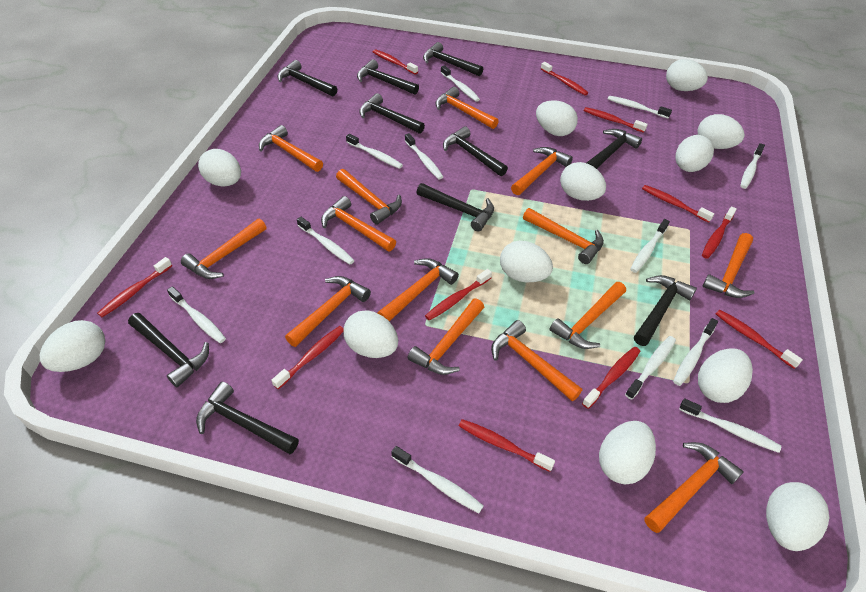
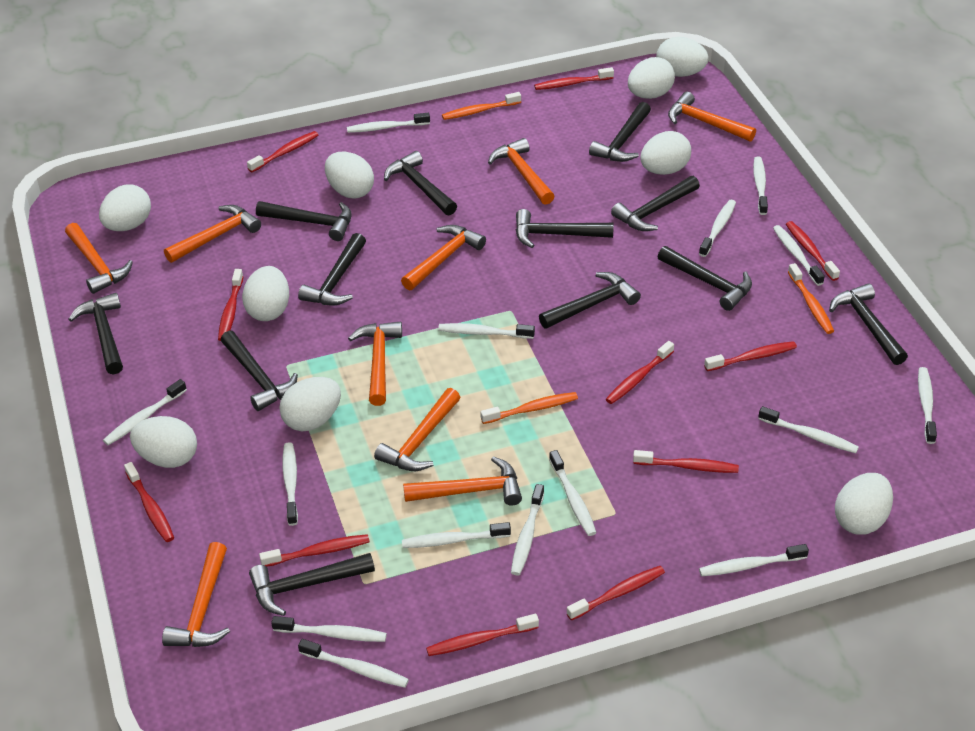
black hammer: [128,313,209,387] [196,382,299,454] [277,60,337,96] [357,59,419,95] [359,93,425,134] [416,183,494,232] [423,42,483,76] [443,126,508,176] [587,129,642,169] [634,275,697,346] = 10 -> [68,293,123,375] [221,330,298,411] [249,553,375,616] [256,201,352,241] [298,233,366,306] [384,151,457,215] [516,209,614,248] [539,272,641,329] [589,102,651,162] [611,176,700,231] [658,246,752,311] [829,283,908,365] = 12
orange hammer: [181,218,267,279] [259,125,323,172] [285,276,371,347] [321,196,396,251] [336,169,402,225] [378,258,459,322] [408,298,484,375] [435,87,499,129] [491,320,582,401] [511,147,573,195] [523,208,604,264] [550,282,626,349] [645,442,744,533] [703,233,754,298] = 14 -> [65,223,133,294] [162,542,230,647] [164,205,261,263] [348,321,402,406] [374,388,461,471] [401,225,486,290] [403,456,522,506] [488,138,555,205] [668,92,756,142] = 9
orange toothbrush: none = 0 -> [442,92,521,120] [480,392,578,424] [788,263,834,334] = 3
white egg: [40,320,105,372] [198,149,241,187] [343,310,398,358] [500,241,553,282] [536,100,578,136] [560,162,606,201] [599,421,656,484] [666,59,708,91] [676,135,714,172] [698,114,745,149] [698,348,753,403] [766,482,829,551] = 12 -> [99,184,151,231] [130,416,197,468] [242,266,289,321] [279,377,341,431] [325,152,374,199] [628,57,675,99] [640,131,691,175] [656,37,709,77] [835,473,893,535] = 9
white toothbrush: [167,286,226,343] [297,217,355,264] [346,134,403,169] [391,446,483,513] [405,133,443,179] [441,65,480,102] [608,96,672,118] [625,336,676,400] [630,219,670,273] [673,318,718,386] [679,398,781,453] [740,143,765,189] = 12 -> [103,379,187,445] [271,616,387,642] [282,442,298,526] [298,639,409,688] [347,113,430,133] [402,522,511,548] [438,323,535,339] [511,484,544,576] [549,450,597,536] [699,200,736,257] [699,544,809,576] [753,157,768,215] [758,406,859,453] [773,225,825,286] [918,367,937,444] = 15

